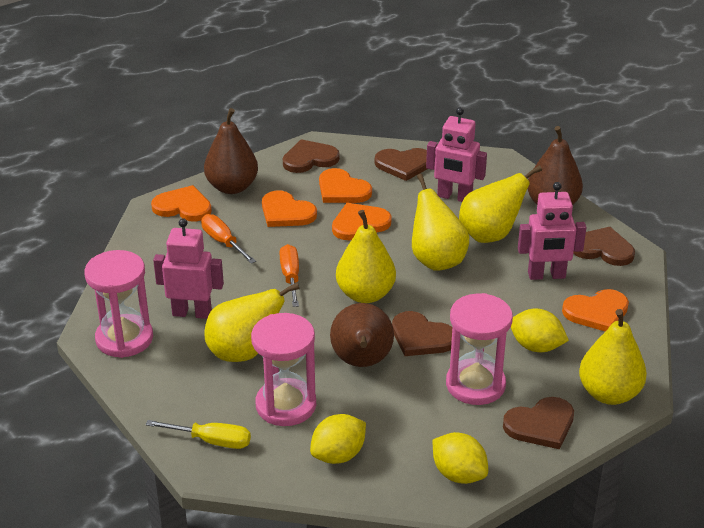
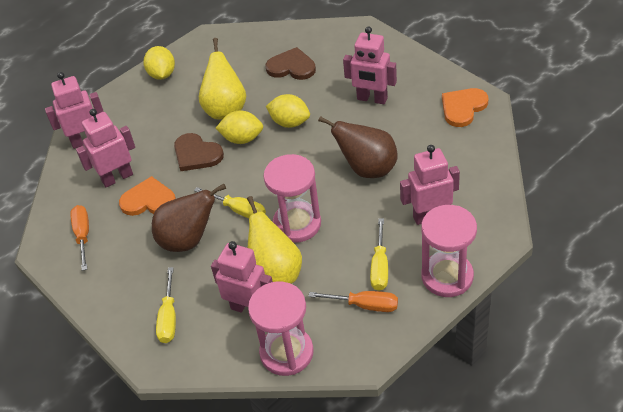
brown heart: [283,139,340,173] [375,148,427,181] [392,311,452,356] [503,397,574,449] [573,227,635,266] = 5 -> [174,133,224,171] [265,47,316,80] = 2
brown pear: [204,108,258,194] [330,303,394,367] [528,126,583,205] = 3 -> [152,184,226,252] [318,116,398,178] = 2
orange heart: [151,185,212,222] [262,190,317,227] [319,168,372,203] [332,203,392,240] [562,289,629,332] = 5 -> [119,176,176,216] [442,88,488,127] = 2
pink robot: [153,218,224,319] [426,107,487,202] [518,182,587,280] = 3 -> [45,72,104,149] [76,109,135,187] [211,241,273,313] [343,26,397,104] [400,145,460,225] = 5
yellow pear: [204,283,300,362] [336,210,396,303] [412,174,469,271] [459,165,542,243] [579,309,647,405] = 5 -> [199,38,246,119] [247,196,302,284] = 2
yellow screwdriver: [146,420,251,449] = 1 -> [156,267,176,343] [194,187,266,218] [370,219,388,291] = 3

